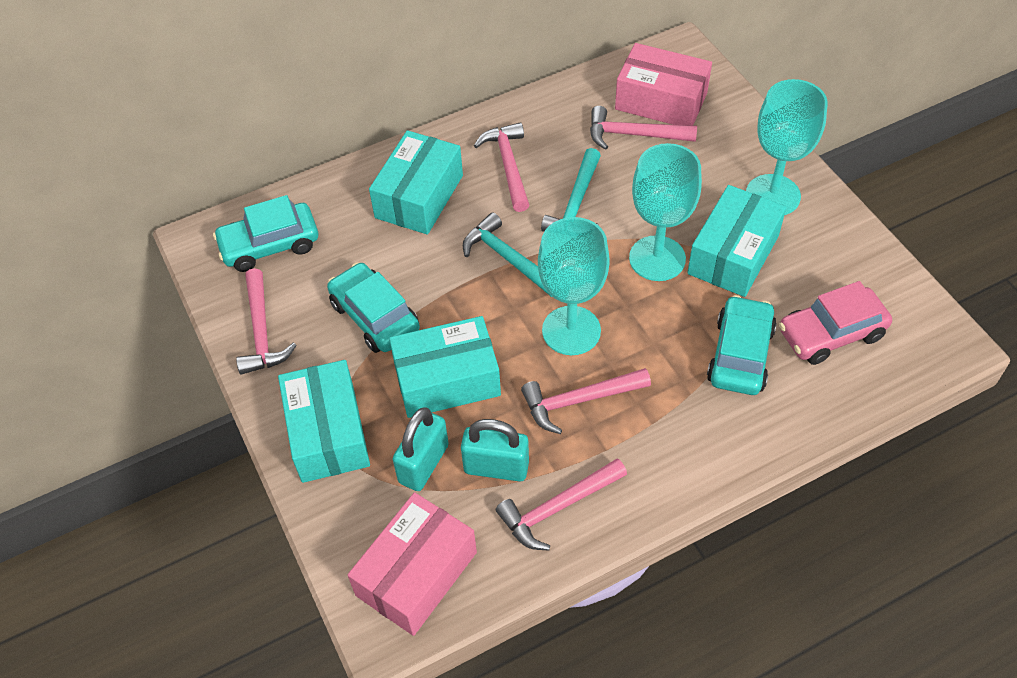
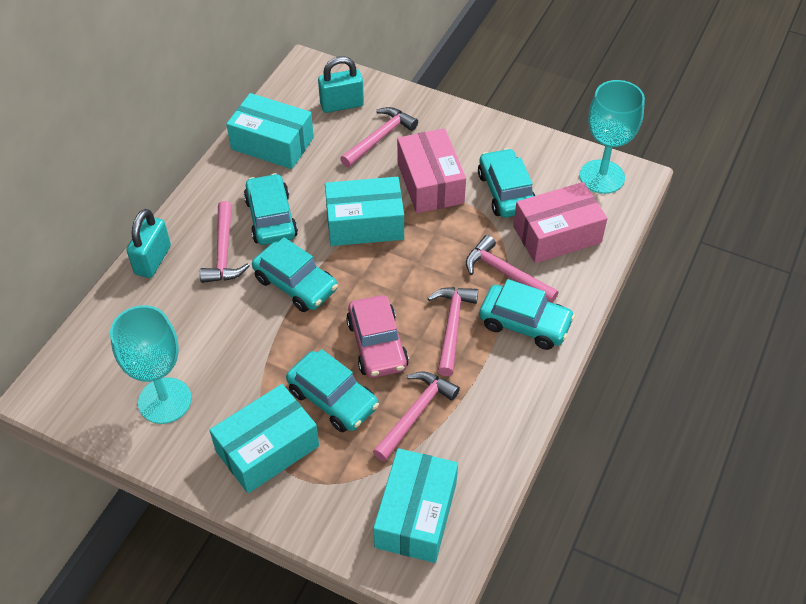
turquoise car: [213,195,318,272] [327,262,420,353] [707,295,777,395] = 3 -> [244,173,298,245] [252,237,338,312] [286,349,379,432] [478,148,535,217] [479,279,575,350] = 5
turquoise goblet: [538,217,610,355] [629,143,702,281] [746,79,828,215] = 3 -> [110,305,192,424] [580,80,645,194] = 2
turquoise hammer: [463,212,552,297] [541,148,601,231] = 2 -> none = 0

